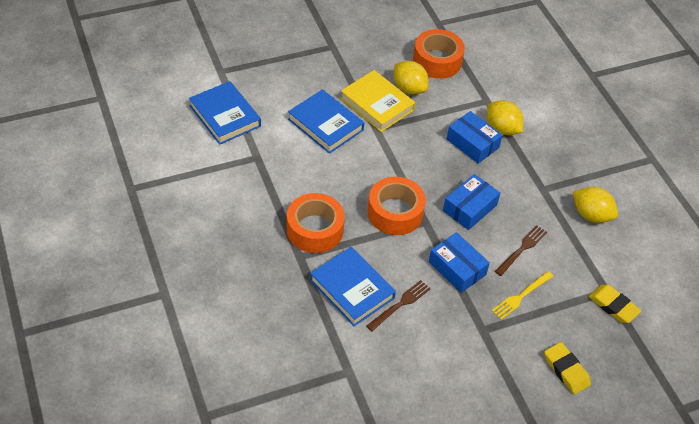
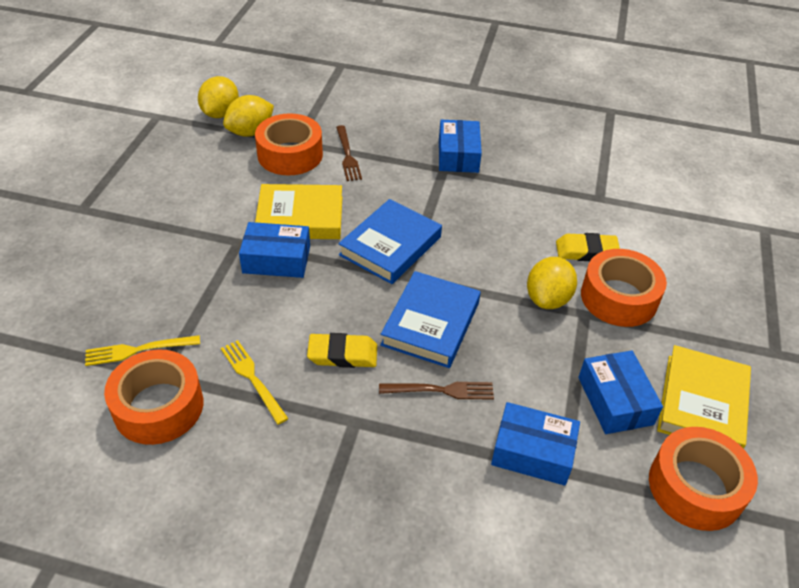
blue book: [189,81,261,145] [288,89,364,154] [310,247,396,326] = 3 -> [338,199,442,284] [380,271,481,368] = 2
blue box: [429,232,490,293] [443,174,500,230] [447,111,503,164] = 3 -> [239,222,310,278] [439,120,482,173] [491,402,580,486] [578,350,663,434] = 4
orange tape: [287,193,345,253] [368,177,426,235] [413,29,465,79] = 3 -> [104,349,203,445] [255,113,323,175] [581,249,667,327] [649,427,758,531] = 4
yellow book: [340,70,416,132] = 1 -> [255,184,342,239] [657,345,751,449] = 2
yellow fork: [491,271,554,320] = 1 -> [85,335,200,366] [221,340,289,425] = 2

